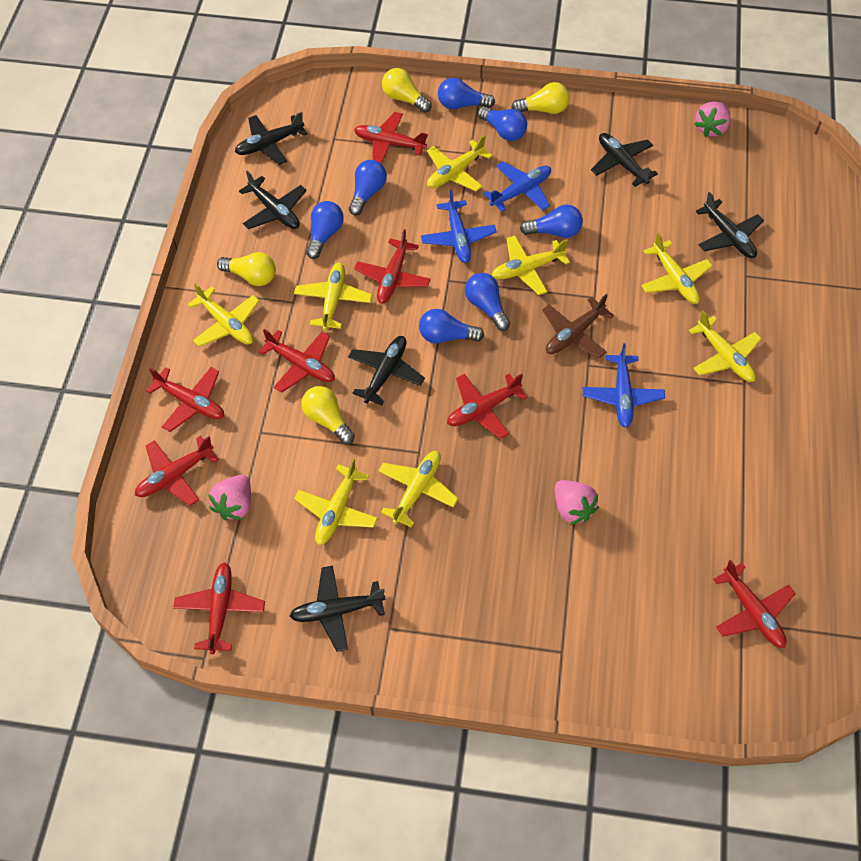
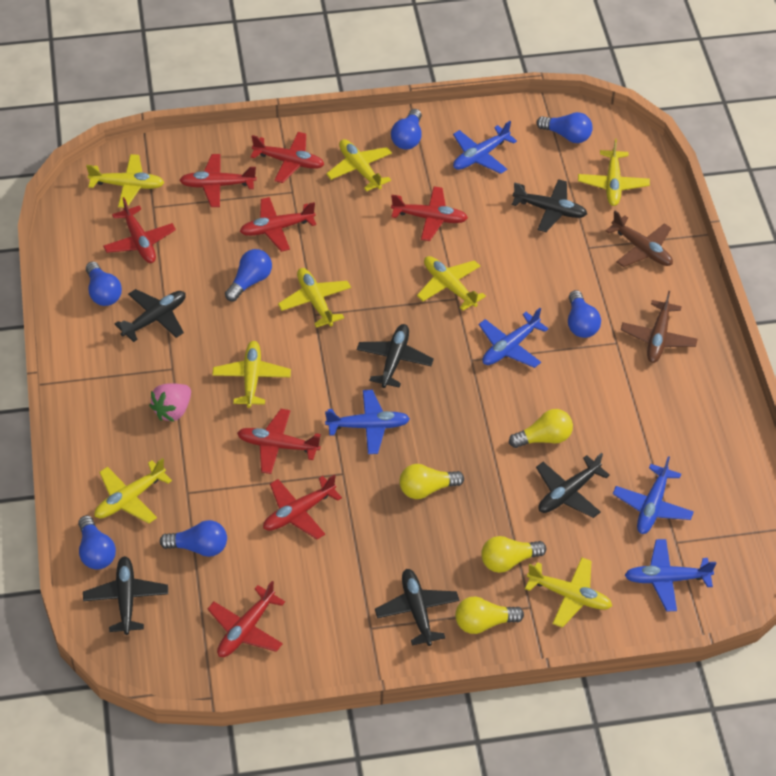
blue plane: [421,189,497,263] [484,162,551,212] [583,343,665,428] = 3 -> [325,390,410,454] [453,121,517,174] [479,308,548,368] [613,456,694,534] [625,539,717,611] = 5
brown plane: [542,294,614,358] = 1 -> [605,210,673,267] [621,291,698,363] = 2
pink strawberry: [208,475,251,520] [555,480,599,525] [694,101,731,137] = 3 -> [149,383,191,422] = 1

